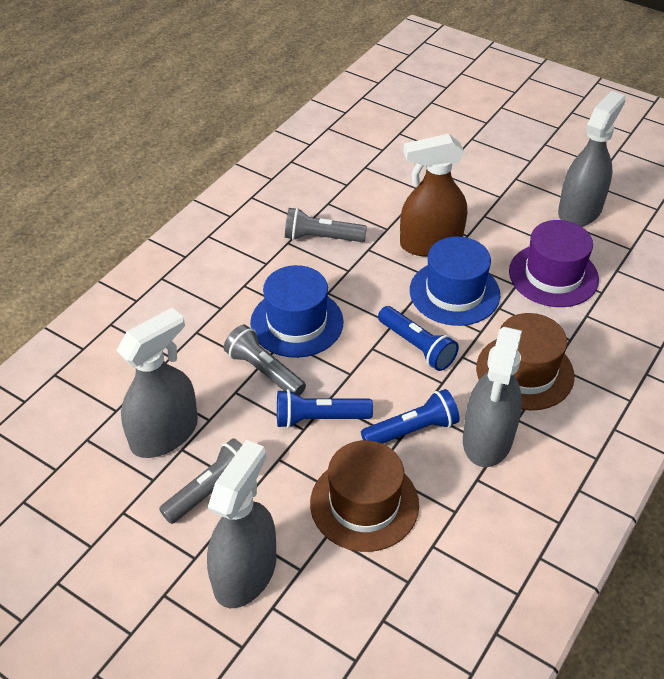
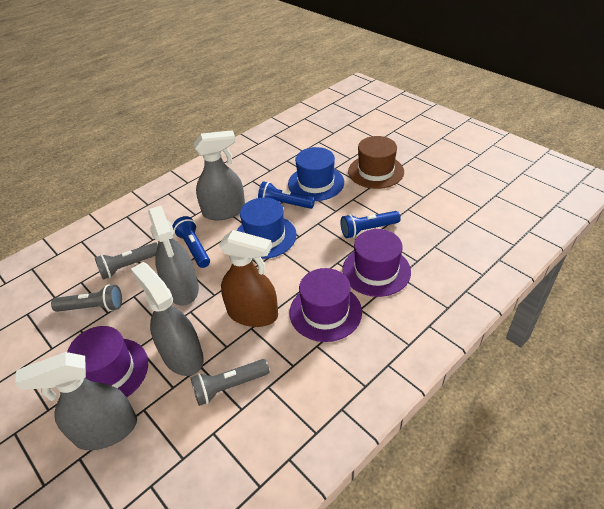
brown hat: [310,440,419,552] [476,313,575,410] = 2 -> [348,136,404,189] = 1
purple hat: [509,220,599,307] = 1 -> [67,326,148,397] [290,268,362,342] [342,229,411,297] = 3

